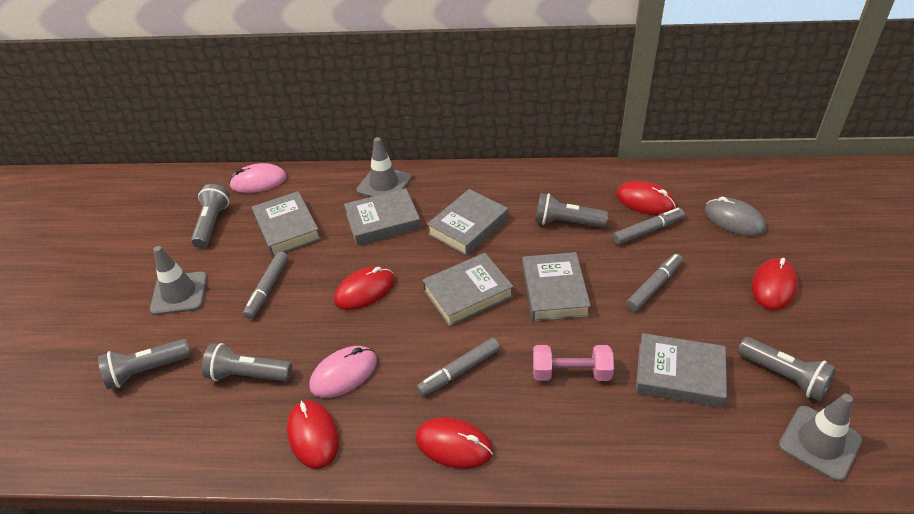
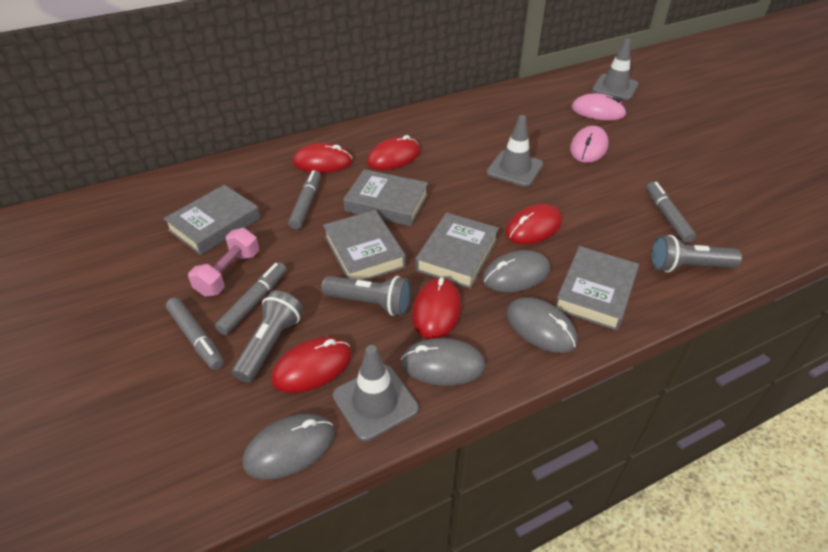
grey book: [252,191,321,257] [344,188,421,246] [422,253,514,326] [427,189,508,256] [522,252,591,322] [636,333,727,408] = 6 -> [163,185,260,255] [323,210,406,281] [343,169,428,226] [415,213,499,289] [555,246,639,331] = 5
grey flashlight: [98,339,191,389] [191,184,230,248] [202,343,292,381] [535,193,608,227] [738,337,836,401] = 5 -> [232,290,303,383] [321,276,411,316] [651,235,742,272] = 3
grey mouse: [705,197,766,236] = 1 -> [243,414,334,480] [401,338,486,386] [482,250,550,292] [506,297,577,353] = 4

